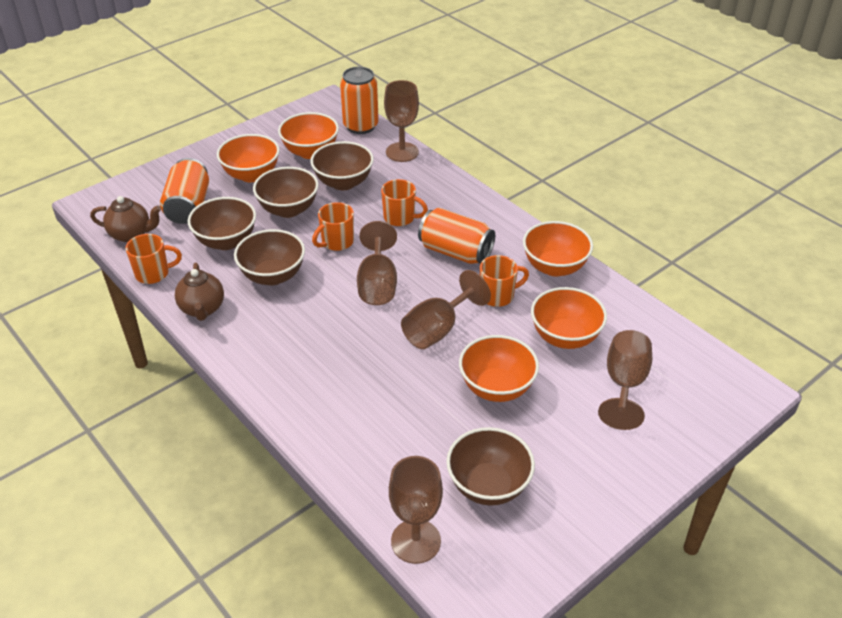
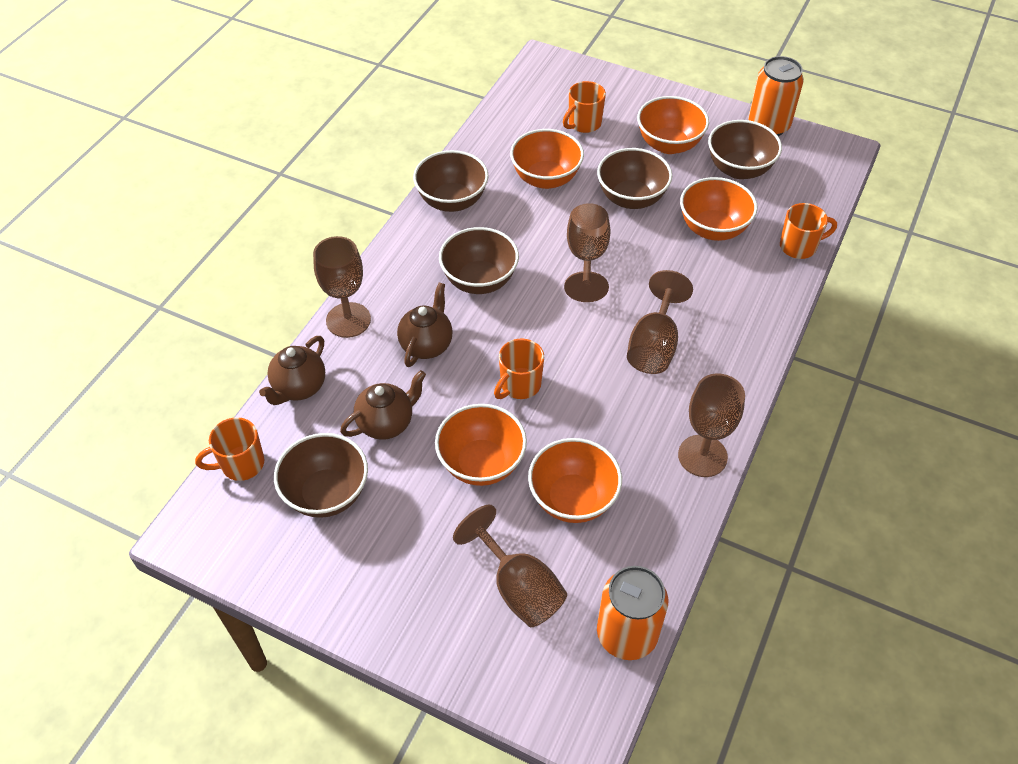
brown teapot: [90,196,161,242] [175,263,224,321] = 2 -> [259,336,325,405] [340,370,426,440] [397,283,453,367] = 3
orange can: [160,158,209,224] [340,67,379,134] [418,208,495,264] = 3 -> [597,566,668,660] [748,56,804,136] = 2

